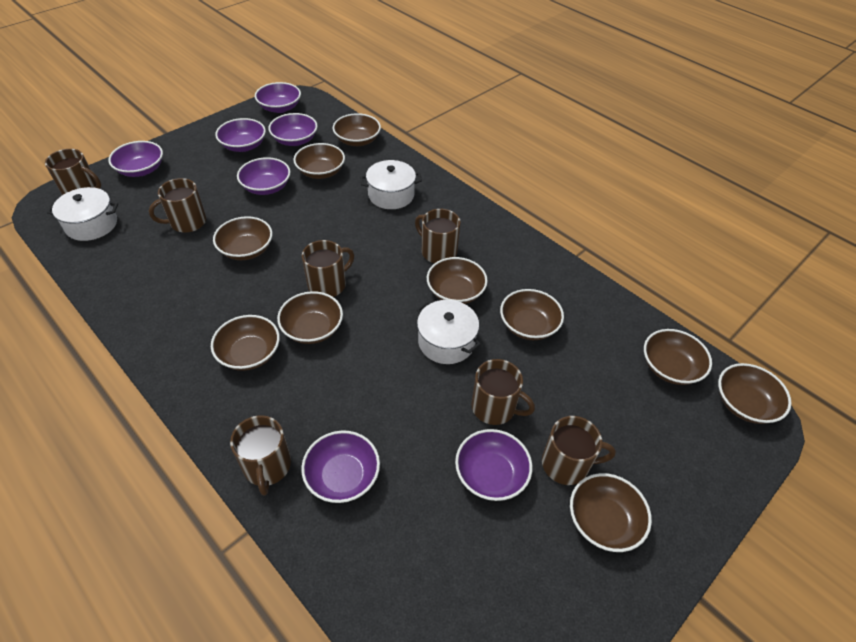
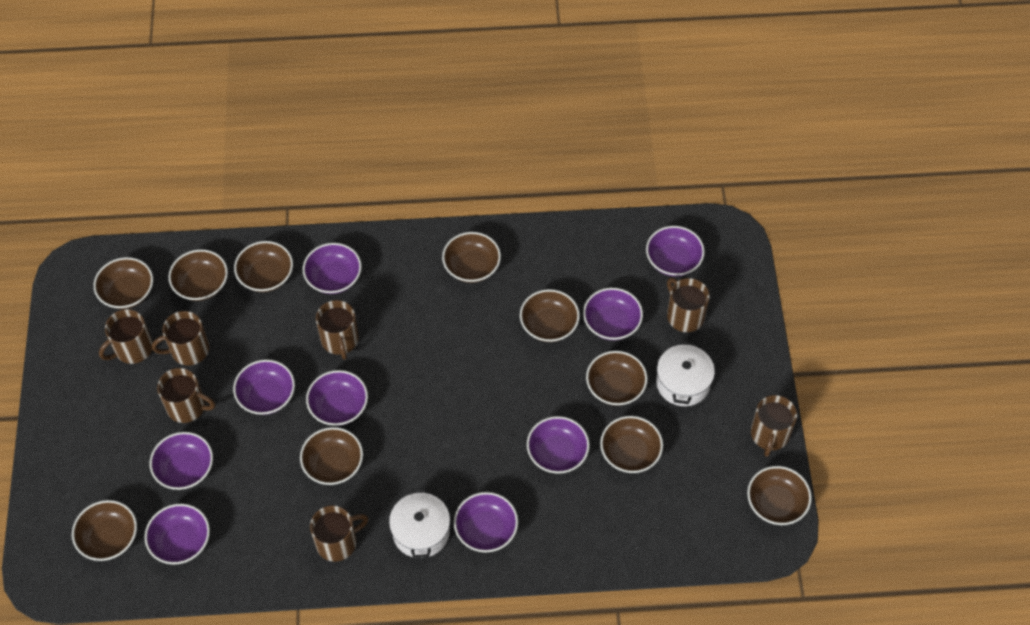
purple bowl: [108,141,163,177] [215,118,266,152] [237,157,290,195] [255,82,301,113] [268,113,318,146] [301,430,380,503] [455,429,532,501] = 7 -> [145,504,210,565] [150,432,213,490] [233,359,295,415] [303,243,362,294] [306,370,368,426] [454,492,518,552] [527,416,590,474] [583,288,643,340] [646,226,705,276] = 9
white pot: [47,187,118,241] [360,160,422,209] [417,300,481,364] = 3 -> [389,488,450,558] [656,341,715,406] = 2

